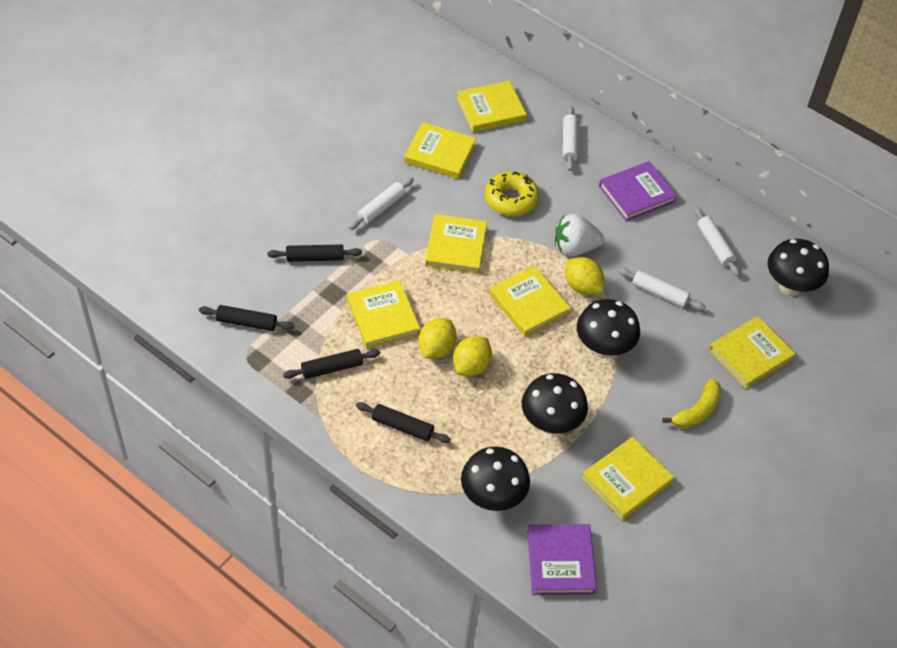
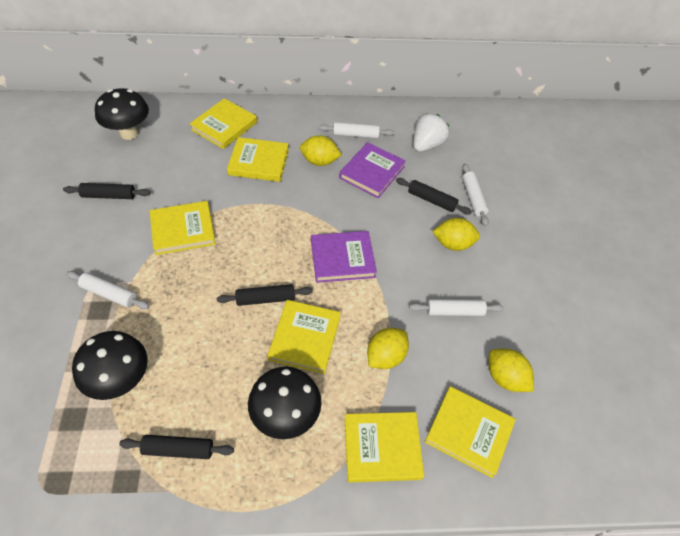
black mushroom: [461,447,530,511] [522,373,588,434] [577,299,640,358] [768,239,829,296] = 4 -> [72,331,148,400] [95,88,149,140] [248,367,321,439] = 3
yellow banana: [662,378,722,428] = 1 -> none = 0
yellow book: [347,280,420,349] [404,122,476,179] [425,214,487,274] [457,81,527,132] [489,266,571,337] [582,437,674,520] [709,316,795,389] = 7 -> [150,201,216,255] [190,98,257,149] [227,137,289,182] [268,300,341,374] [344,412,424,482] [425,386,516,478] = 6
yellow donut: [485,171,539,216] = 1 -> none = 0
yellow lemon: [418,318,456,359] [453,336,492,376] [565,257,604,295] = 3 -> [300,135,342,166] [367,328,409,369] [432,218,480,251] [489,349,534,392] = 4

